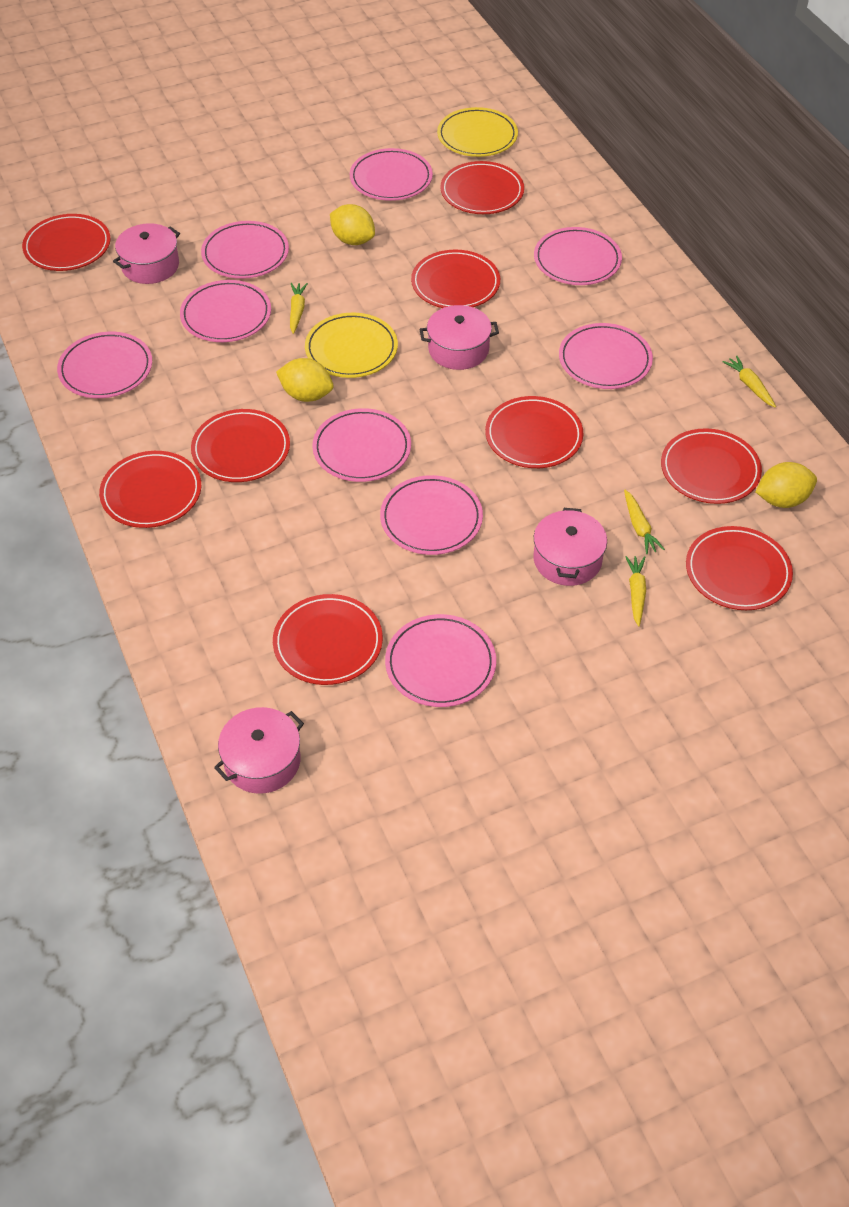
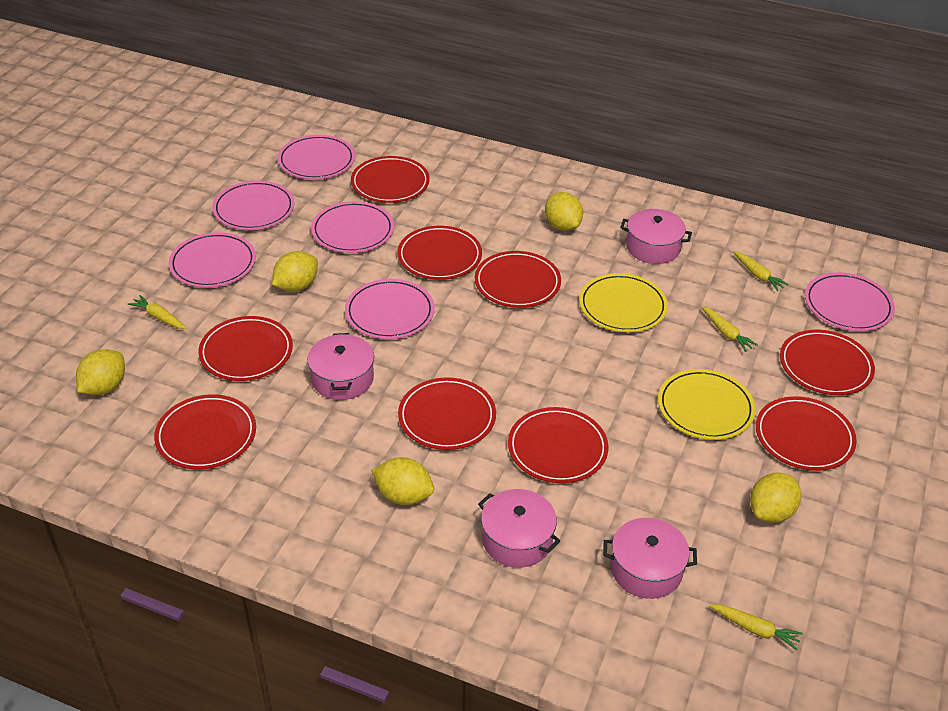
pink plate: [57,332,152,398] [180,280,271,342] [201,221,289,279] [312,408,411,482] [350,148,433,201] [380,475,483,555] [385,614,496,707] [534,227,622,285] [559,323,653,389] = 9 -> [169,232,256,288] [212,181,295,230] [278,135,355,180] [311,201,394,253] [345,279,435,339] [805,272,895,331] = 6
yellow lemon: [276,358,333,402] [330,204,375,245] [756,462,817,508] = 3 -> [76,349,125,395] [272,251,318,292] [372,457,434,505] [545,192,583,231] [750,473,801,523] = 5

